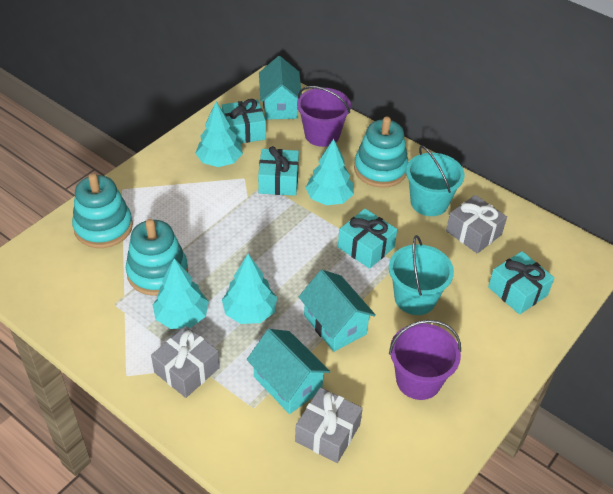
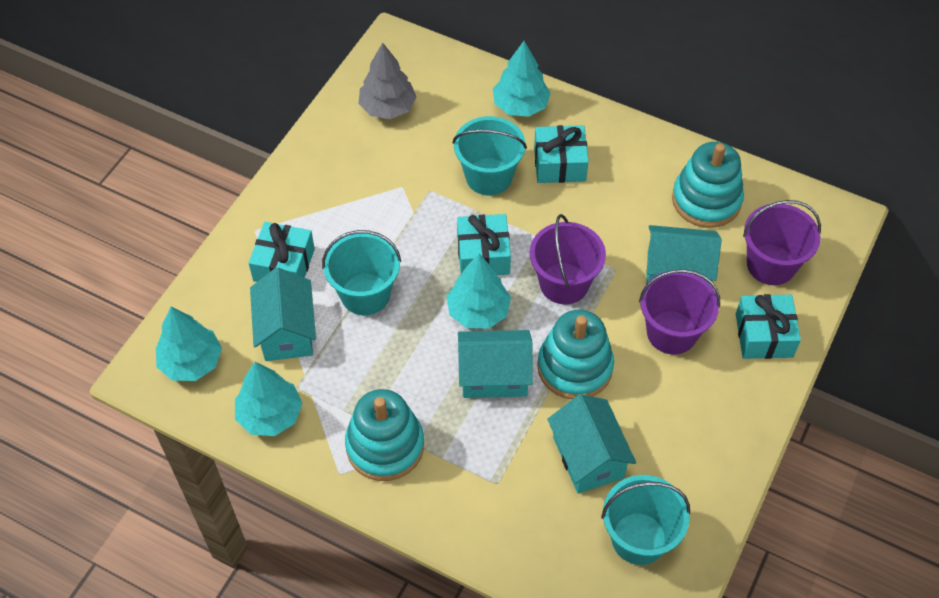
grey gift: [151,326,220,398] [295,387,363,463] [446,195,507,254] = 3 -> none = 0
grey tree: none = 0 -> [359,43,417,119] = 1
purple bucket: [297,86,351,147] [389,320,461,400] = 2 -> [530,214,606,304] [639,269,720,355] [743,200,821,285] = 3
turquoise bucket: [389,235,454,315] [406,145,465,216] = 2 -> [322,230,401,315] [453,116,527,195] [601,475,690,565] = 3
turquoise house: [247,329,330,414] [259,56,302,120] [299,270,376,352] = 3 -> [250,268,316,361] [458,330,533,398] [547,394,636,494] [646,225,722,284] = 4

